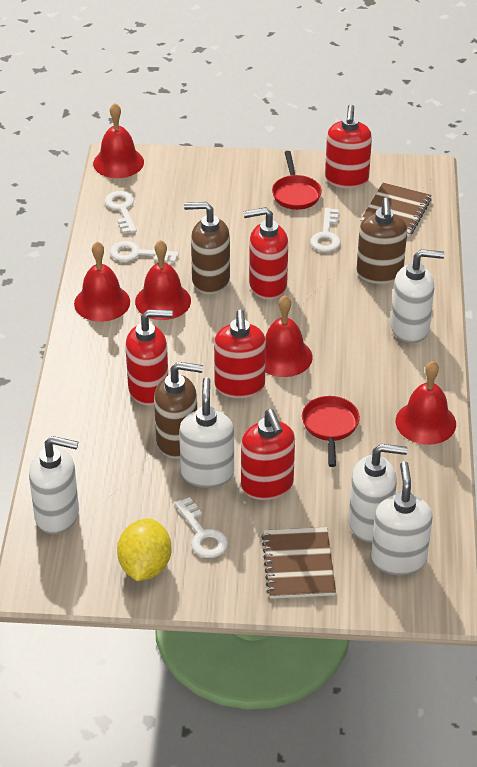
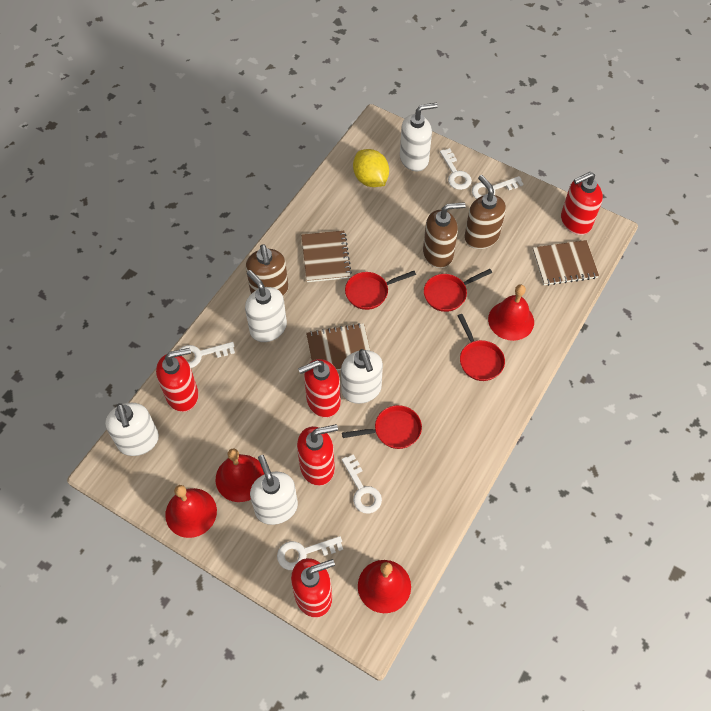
brown notebook: [261,527,336,599] [360,183,432,237] = 2 -> [301,230,352,282] [306,323,370,371] [533,240,599,286] = 3
red bell: [74,241,130,322] [93,103,144,178] [135,240,191,320] [265,295,312,377] [396,361,456,445] = 5 -> [165,485,217,538] [216,448,264,502] [358,560,411,613] [488,284,534,341] = 4
red pan: [272,151,322,210] [302,396,360,467] = 2 -> [342,405,422,449] [345,271,416,310] [424,269,492,312] [457,314,505,381] = 4
white key: [105,191,137,234] [110,241,179,263] [175,497,228,558] [310,208,340,252] = 4 -> [179,342,235,368] [277,536,343,570] [342,454,382,513] [440,148,472,190] [472,176,524,199] = 5

